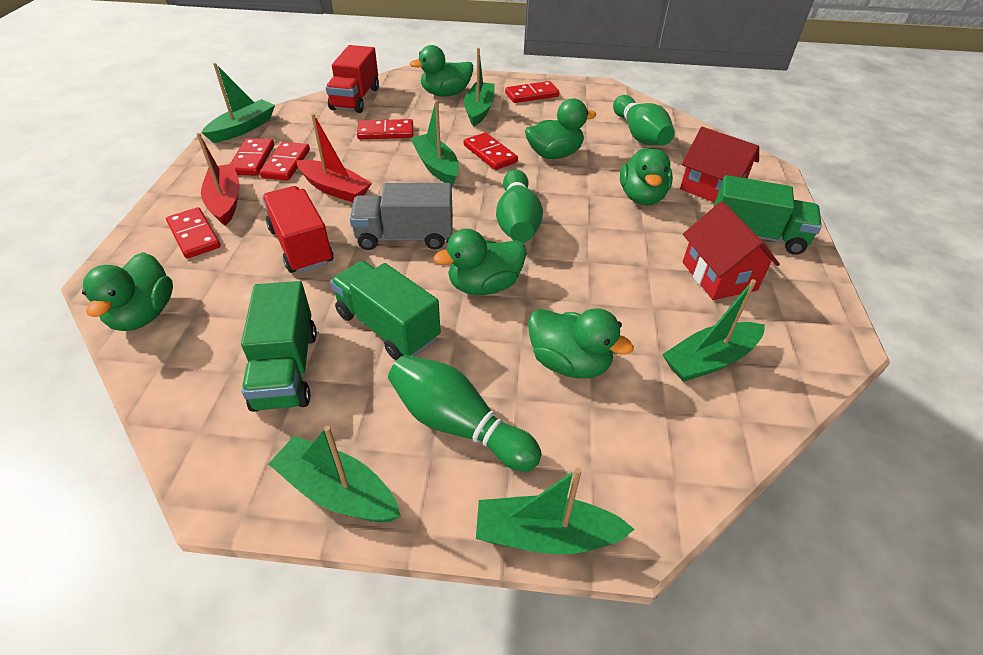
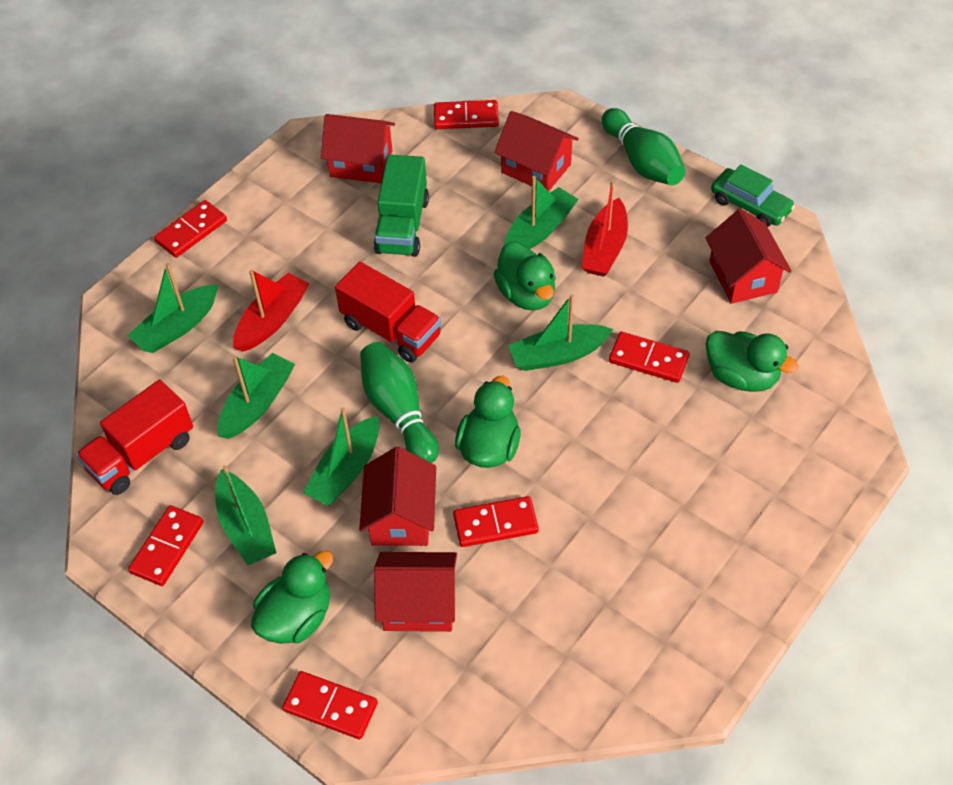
green bowling pin: [388,355,542,472] [496,169,543,243] [613,95,675,145] = 3 -> [360,342,439,463] [602,108,686,185] = 2
green car: none = 0 -> [711,164,795,227] = 1
green duck: [82,252,173,331] [410,45,473,97] [434,229,527,295] [525,98,596,159] [528,308,634,378] [620,148,673,205] = 6 -> [251,551,333,644] [455,376,521,468] [493,241,556,311] [706,331,798,392] = 4
green truck: [241,281,317,412] [330,261,441,360] [713,175,822,255] = 3 -> [374,155,429,257] = 1
grey truck: [350,183,453,250] = 1 -> none = 0
red house: [680,127,759,203] [683,201,780,300] = 2 -> [321,114,395,183] [359,447,436,546] [374,552,457,632] [494,111,579,191] [705,209,792,304] = 5

